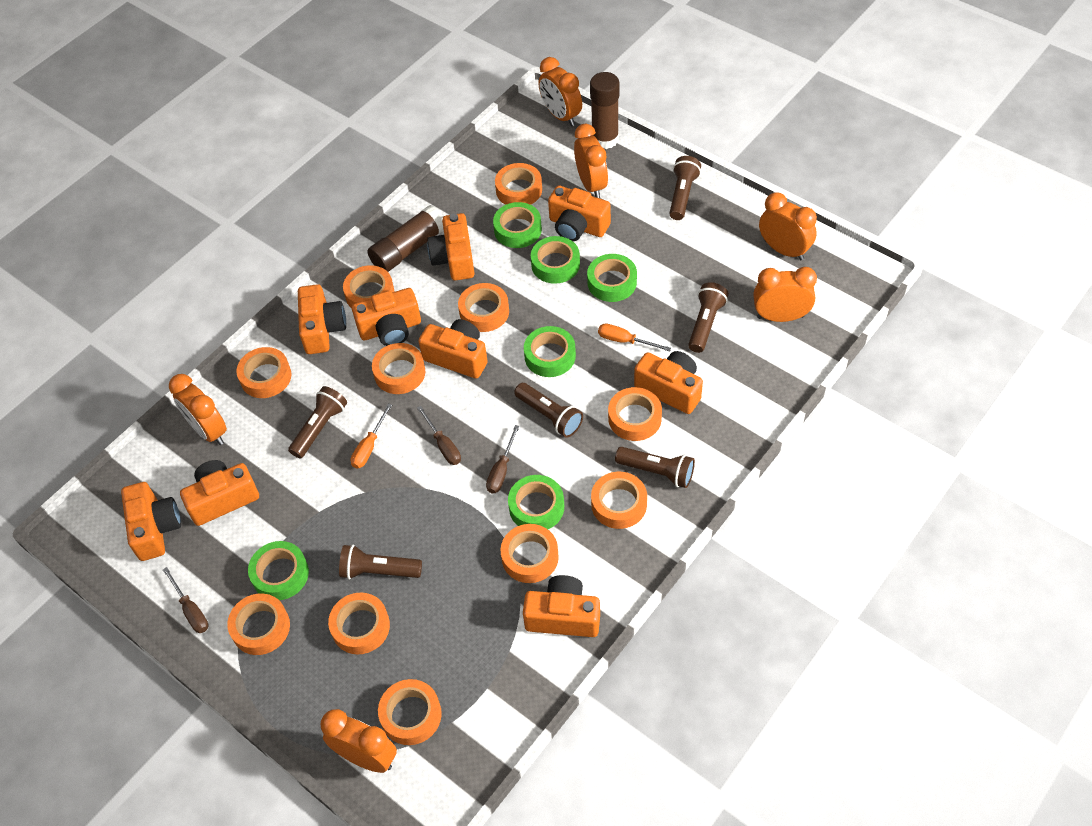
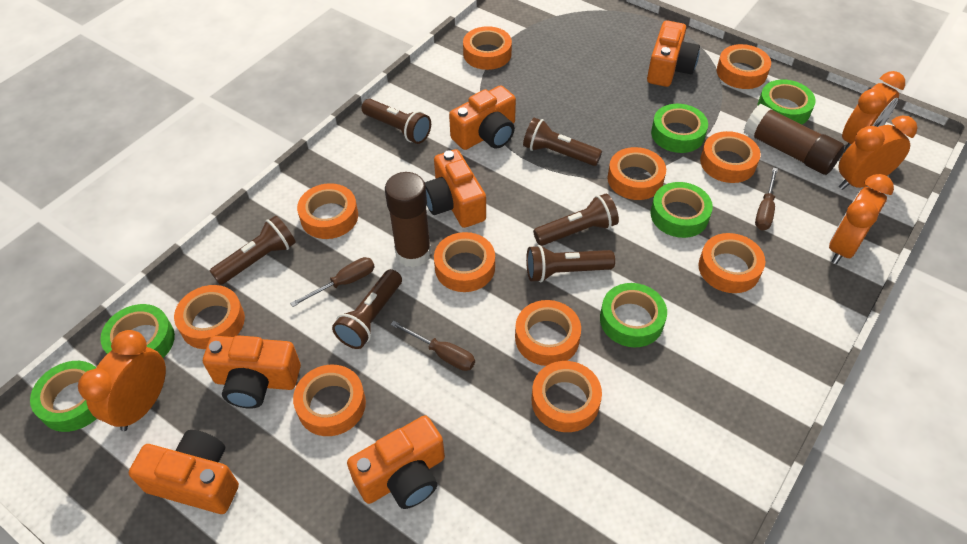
orange camera: [121,482,181,561] [180,460,259,526] [298,284,346,354] [352,288,421,346] [418,319,488,379] [427,213,475,281] [523,575,600,637] [548,185,611,241] [634,351,703,414] = 9 -> [129,430,239,514] [203,335,301,409] [347,415,445,509] [425,149,486,228] [449,85,516,150] [647,20,700,87] = 6
orange clock: [169,374,227,445] [321,709,397,773] [539,57,582,126] [574,124,608,198] [754,267,817,322] [759,192,817,260] = 6 -> [78,330,166,431] [829,174,894,264] [838,115,917,190] [842,71,905,152] = 4
orange screwdriver: [351,403,392,468] [598,323,671,352] = 2 -> none = 0

